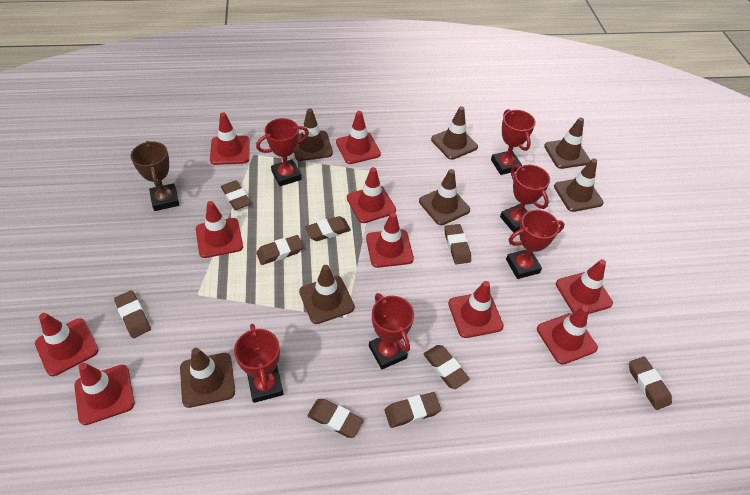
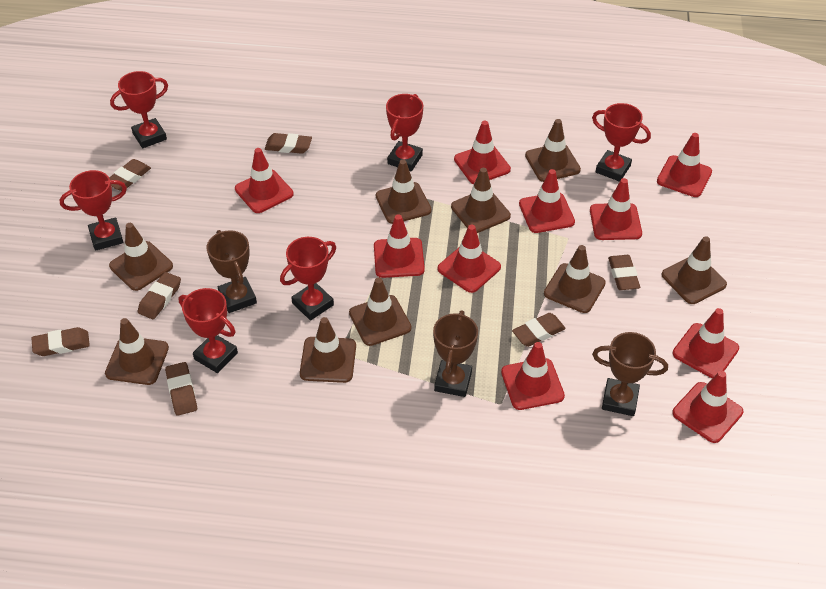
brown eraser: [114,290,151,338] [221,180,251,210] [256,235,303,265] [305,216,351,241] [307,399,364,438] [384,392,441,428] [424,345,470,389] [444,224,471,264] [629,356,672,410] = 9 -> [32,327,90,356] [109,159,151,191] [138,272,181,319] [165,362,197,416] [265,133,312,154] [512,313,566,347] [608,255,640,290] = 7
brown traffic cone: [180,348,235,408] [294,108,333,161] [299,265,355,324] [419,169,470,225] [431,106,478,160] [544,117,590,169] [554,159,604,212] = 7 -> [105,318,169,385] [109,223,173,291] [300,317,356,383] [349,277,411,346] [376,159,431,224] [451,168,511,233] [525,119,581,182] [544,245,606,313] [662,236,727,304] = 9
brown trophy: [131,141,179,211] = 1 -> [207,230,257,313] [433,311,478,397] [592,332,668,416] = 3

